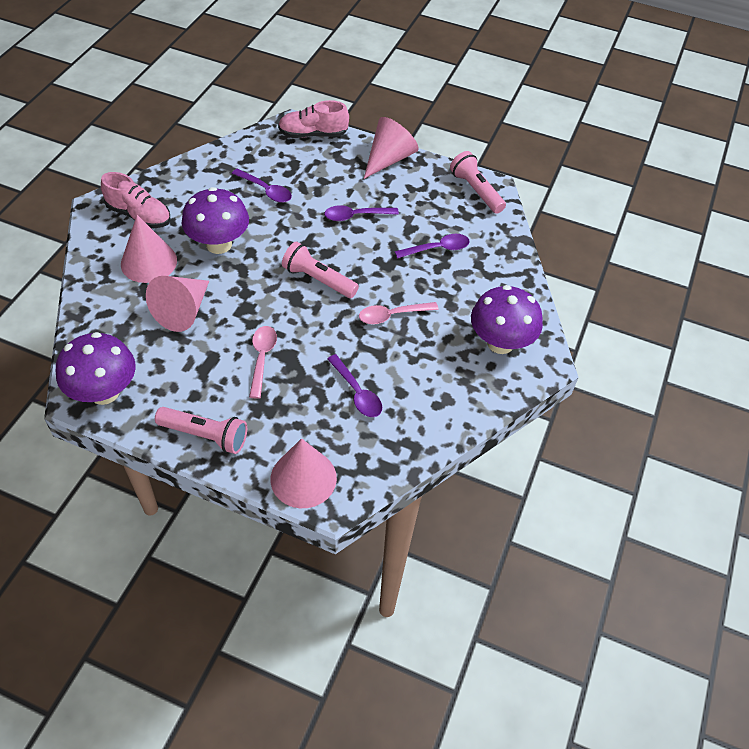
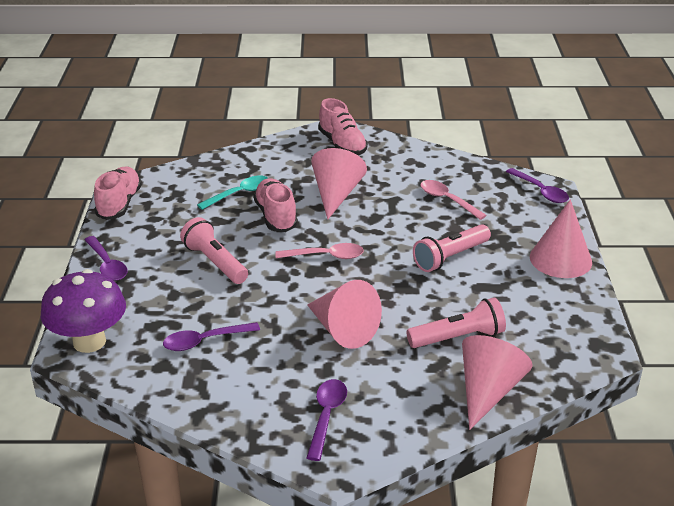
pink shoe: [101,172,170,228] [278,100,349,138] = 2 -> [94,167,142,220] [253,178,298,232] [318,98,368,155] = 3
purple mushroom: [56,332,136,405] [181,187,249,254] [471,285,543,354] = 3 -> [41,269,126,353] = 1
turquoise spoon: none = 0 -> [197,176,268,210] = 1

